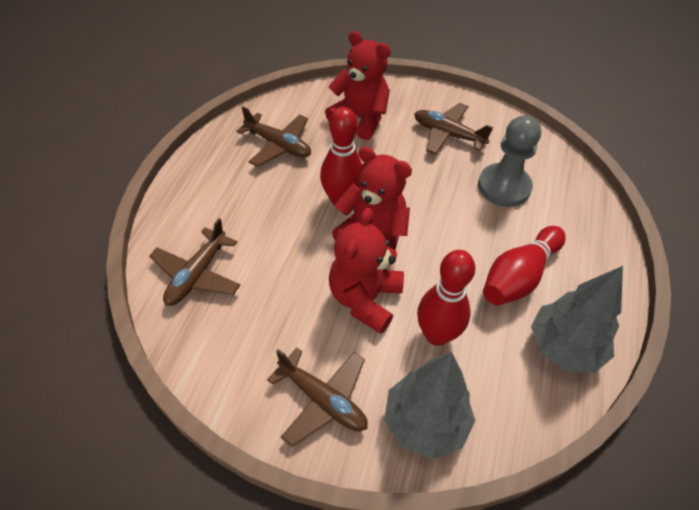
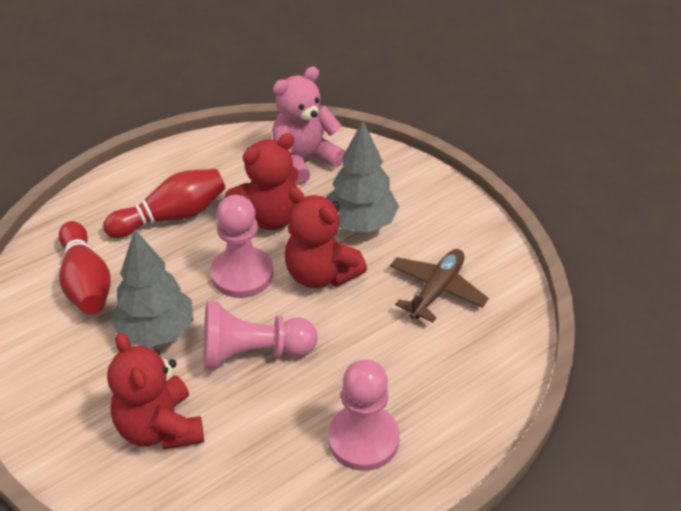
brown plane: [149,218,240,306] [236,106,311,167] [267,348,368,447] [414,103,493,155] = 4 -> [390,249,489,322] = 1
grey pawn: [478,115,541,207] = 1 -> none = 0
pink pawn: none = 0 -> [204,301,317,370] [210,195,273,298] [328,360,400,471] = 3
pink teddy bear: none = 0 -> [272,66,345,185] = 1
red bowling pin: [320,107,362,206] [417,250,475,346] [483,226,566,306] = 3 -> [59,221,111,315] [103,169,225,238] = 2

